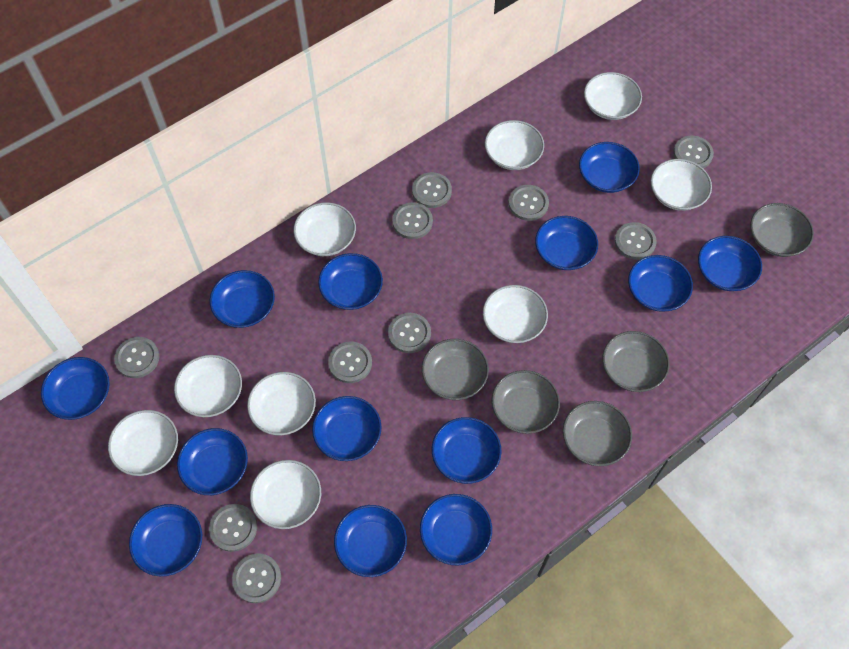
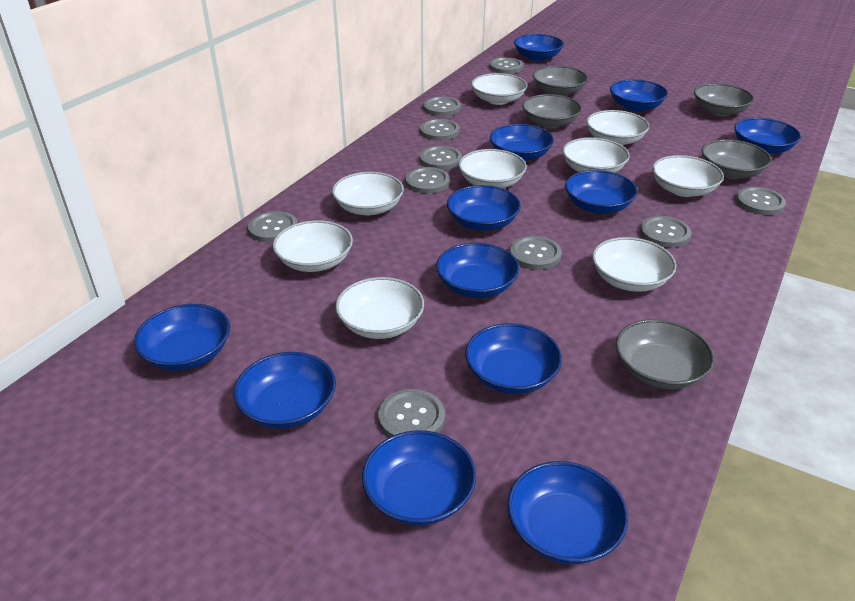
blue bowl: [41,357,110,420] [129,504,202,576] [177,428,248,495] [210,270,275,328] [312,396,382,461] [318,253,383,310] [334,505,407,577] [420,494,492,565] [432,417,502,484] [535,216,598,270] [579,142,640,193] [628,255,693,312] [698,236,762,291] = 13 -> [134,304,230,371] [234,352,336,429] [362,430,476,526] [436,243,520,298] [447,185,521,231] [465,323,562,394] [490,124,554,161] [507,461,628,564] [514,34,564,61] [565,170,637,214] [610,79,668,112] [734,118,801,154] = 12

